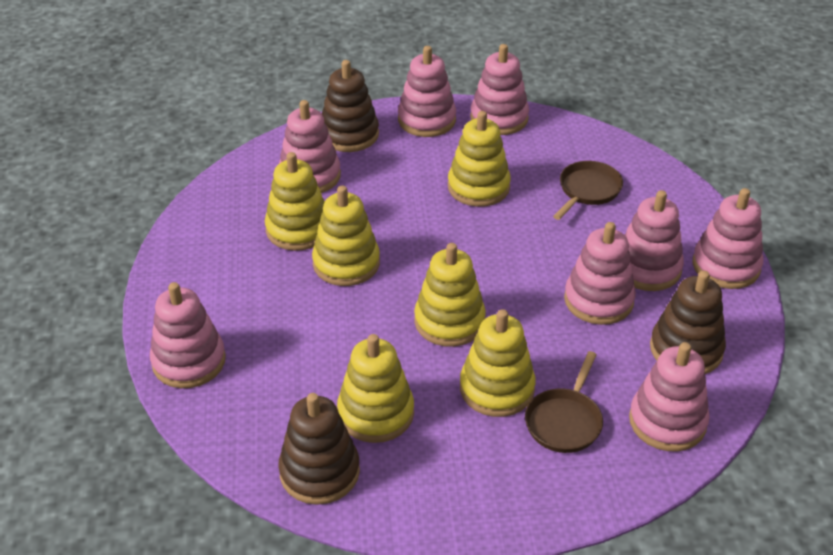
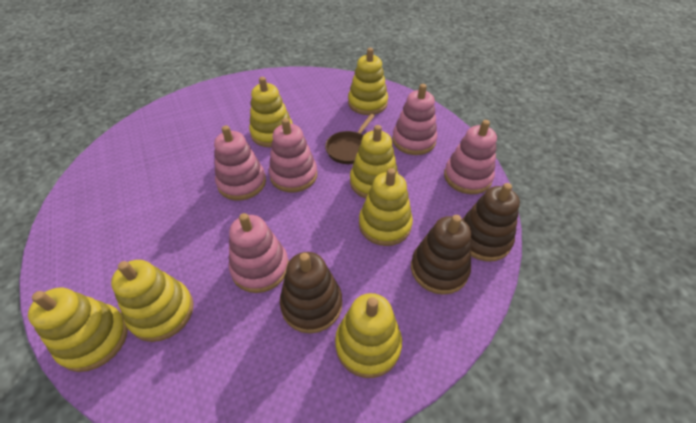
brown pan: [525,351,603,453] [553,161,623,220] = 2 -> [325,114,375,164] = 1
pink stacking toy: [150,282,226,388] [279,100,341,193] [398,46,456,137] [470,44,529,135] [564,222,636,325] [624,190,684,291] [629,342,710,452] [693,188,763,289] = 8 -> [214,125,266,200] [229,213,289,293] [269,118,317,193] [392,84,437,155] [444,120,497,194] = 5
yellow stacking toy: [265,152,325,251] [312,186,380,286] [337,334,414,443] [414,243,486,347] [448,111,511,207] [460,309,536,417] = 6 -> [28,288,128,372] [111,260,194,342] [249,77,293,147] [335,293,402,378] [348,48,388,115] [350,125,398,199] [359,168,413,246] = 7

